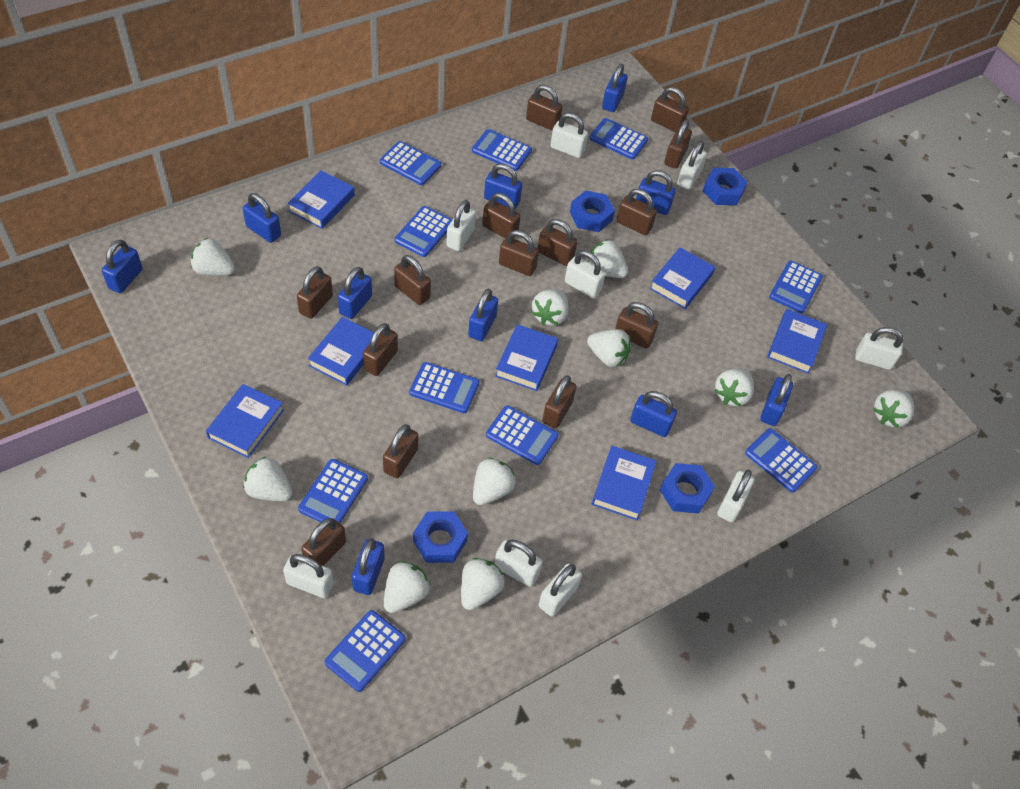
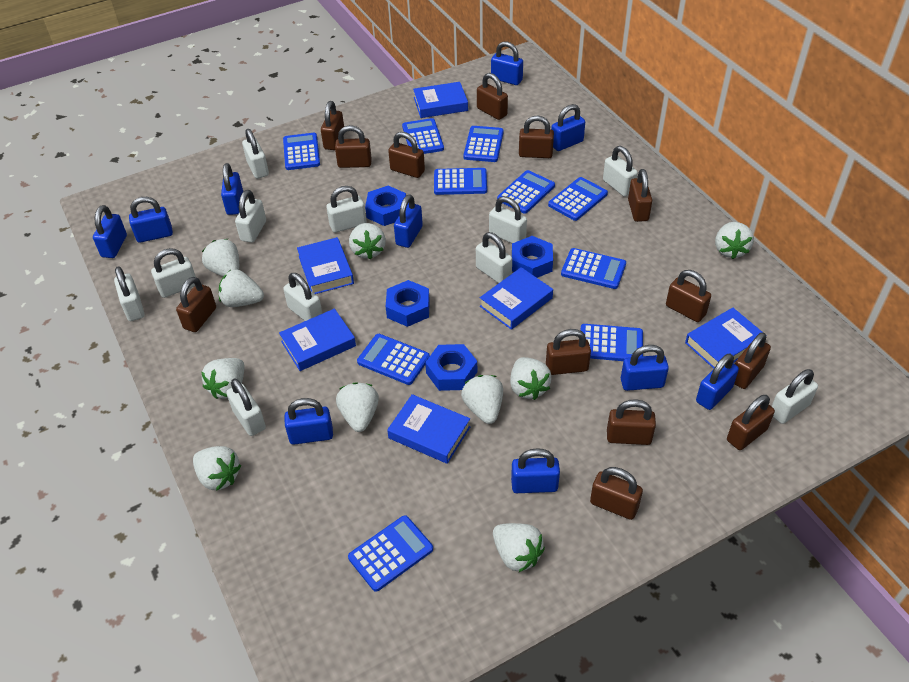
blue book: [206,384,284,458] [287,170,355,229] [308,317,374,386] [495,324,558,391] [592,446,657,520] [650,247,715,309] [767,309,827,374] = 7 -> [279,309,356,371] [297,237,354,294] [387,394,470,464] [413,82,468,118] [480,267,553,330] [685,308,767,369] = 6
brown padlock: [297,266,333,319] [301,518,346,566] [363,323,398,376] [383,424,418,478] [394,255,431,305] [482,193,520,239] [499,230,539,276] [526,85,562,131] [538,219,577,266] [542,375,576,428] [615,302,658,349] [617,189,657,235] [651,87,689,132] [664,119,692,169] = 14 -> [176,277,216,332] [321,101,344,150] [335,125,372,168] [388,132,425,178] [477,73,508,120] [519,115,554,158] [546,329,591,375] [590,467,643,520] [607,399,656,445] [628,169,652,222] [666,270,711,322] [727,395,775,450] [734,332,771,389] = 13
white padlock: [283,554,334,598] [446,200,476,251] [495,540,542,587] [539,563,582,617] [550,112,588,158] [565,250,605,298] [677,141,707,190] [717,470,755,522] [855,327,903,370] = 9 -> [114,266,145,321] [151,248,196,298] [226,379,266,436] [235,190,266,243] [242,129,269,179] [283,273,323,321] [326,186,366,233] [476,232,512,283] [489,196,527,243] [603,146,638,197] [772,369,818,424] = 11

